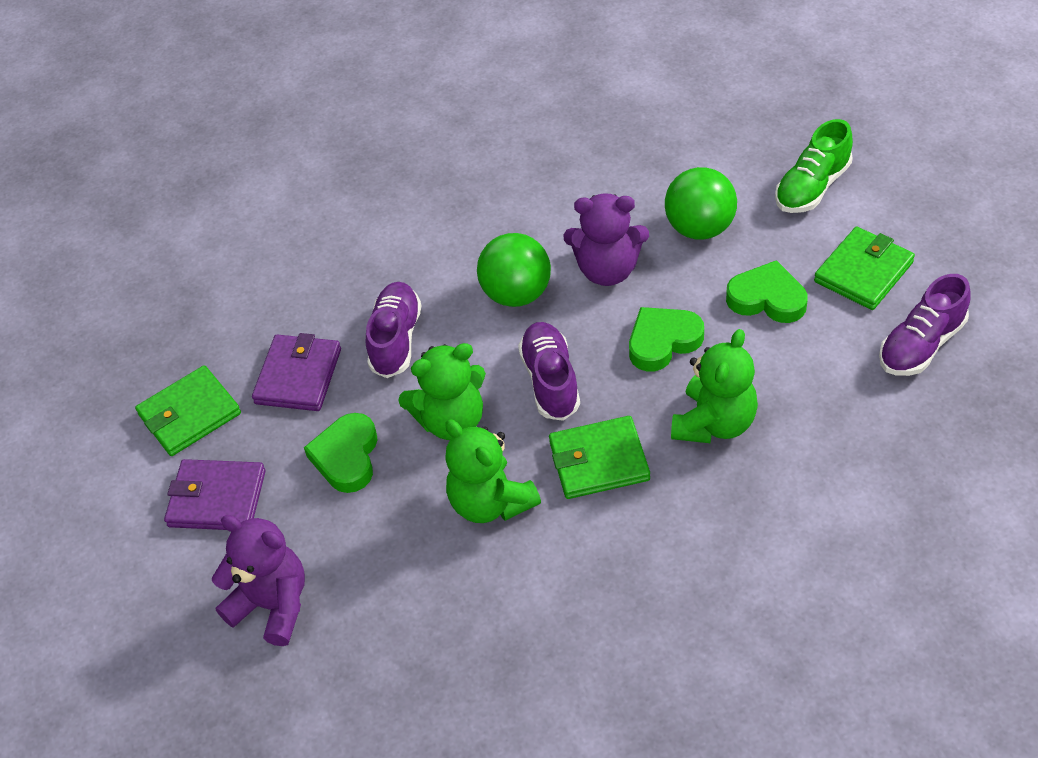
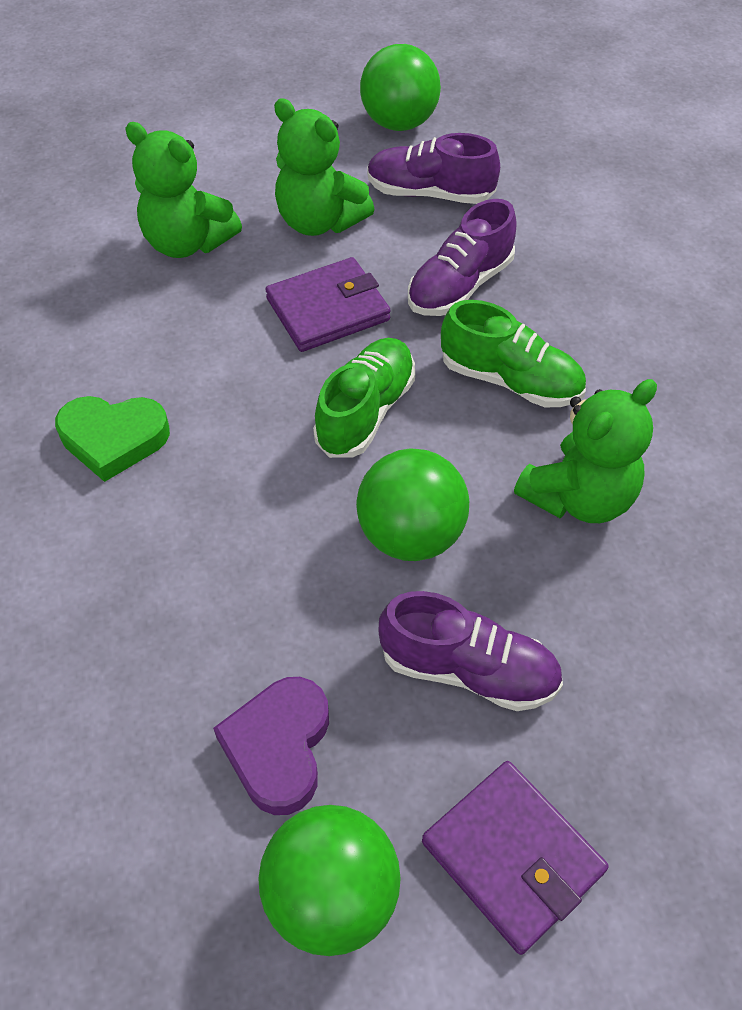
green ball: [477,233,551,307] [665,167,737,240] = 2 -> [258,805,401,956] [356,448,469,561] [360,44,441,131] = 3
green heart: [304,413,378,493] [629,307,704,371] [726,260,808,323] = 3 -> [55,396,170,482] = 1
green shoe: [775,119,853,213] = 1 -> [313,338,415,458] [441,300,586,407] = 2
green wallet: [135,365,241,456] [549,416,650,499] [814,227,915,310] = 3 -> none = 0
purple heart: none = 0 -> [213,677,329,815] = 1
purple teddy bear: [212,515,305,646] [564,193,649,286] = 2 -> none = 0

